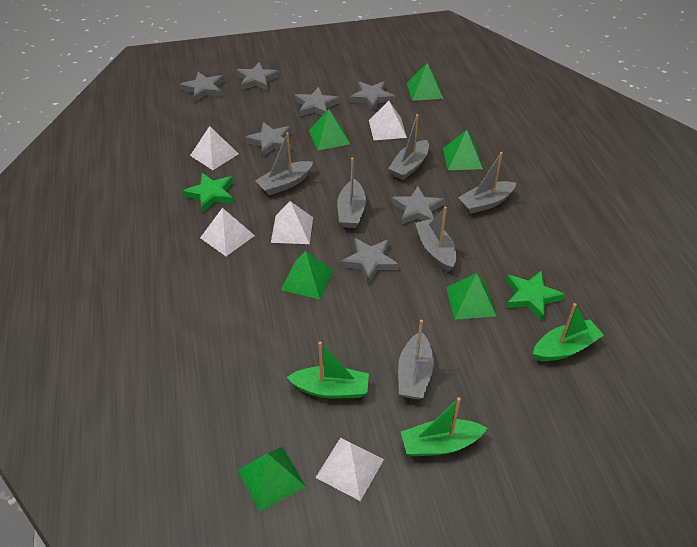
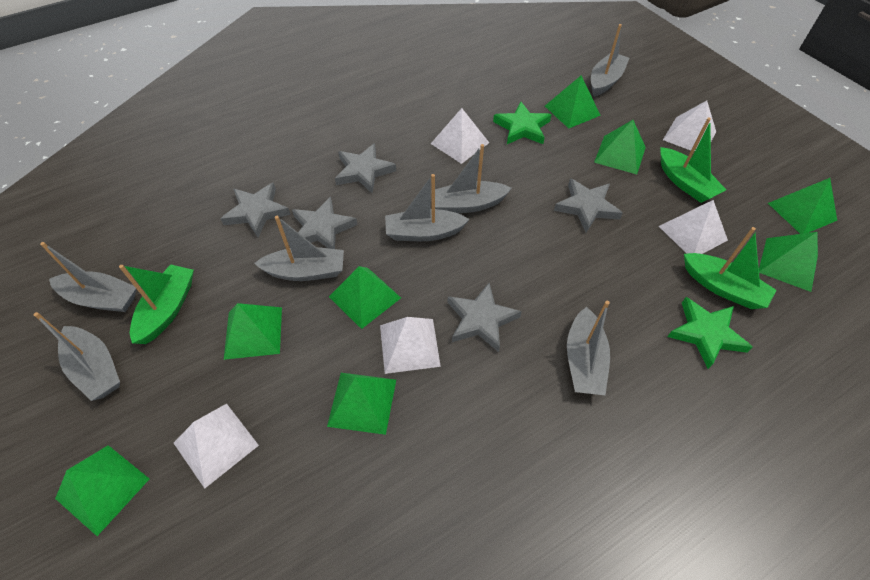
green pyramid: [238,447,306,512] [281,251,333,299] [309,109,350,150] [407,63,443,101] [443,130,483,170] [446,273,496,320] = 6 -> [55,445,149,536] [224,303,282,360] [327,373,396,435] [329,266,401,329] [545,75,601,129] [594,120,646,174] [759,232,818,292] [768,178,837,234] = 8
grey boat: [255,132,313,195] [337,158,366,228] [388,114,429,180] [398,319,434,399] [415,206,456,272] [458,152,516,214] = 6 -> [34,312,120,401] [40,242,136,312] [254,216,344,281] [385,174,470,241] [435,144,512,213] [567,301,610,396] [591,24,629,96] = 7
grey star: [180,72,224,102] [236,62,280,91] [245,122,291,157] [294,87,339,116] [341,238,399,284] [350,81,395,111] [391,186,444,225] = 7 -> [220,183,290,237] [292,196,358,249] [335,143,396,193] [448,283,522,352] [554,178,623,232] = 5

